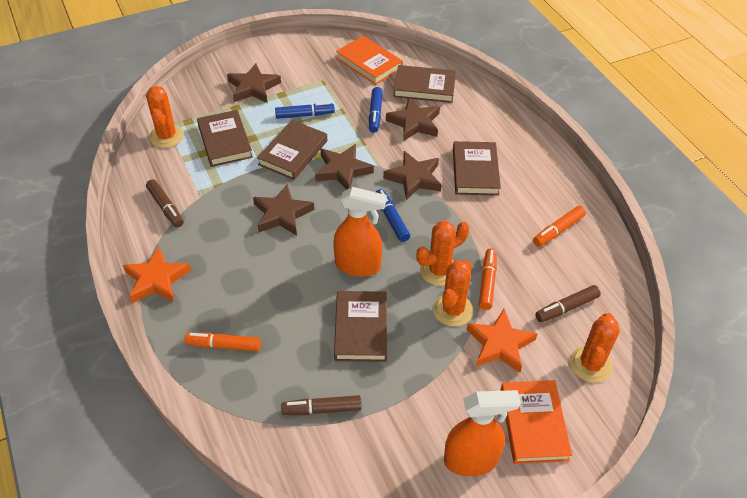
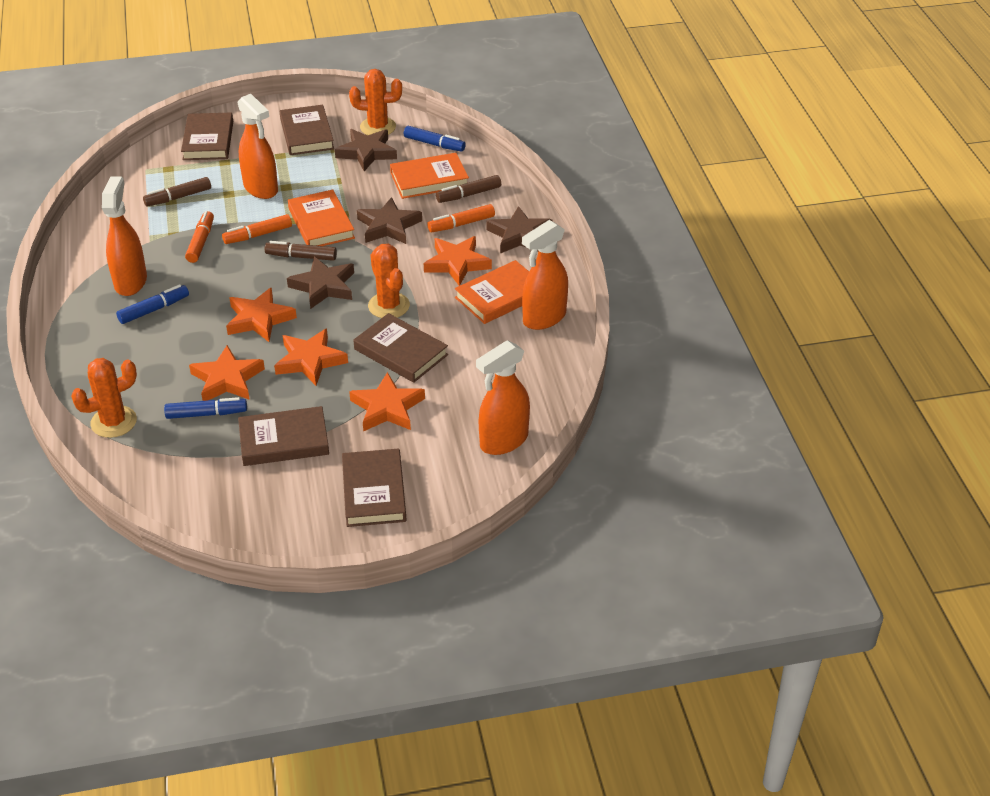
brown star: [227,63,281,103] [253,184,314,236] [315,144,374,190] [383,151,442,200] [386,97,440,141] = 5 -> [287,256,354,309] [335,129,397,171] [357,197,422,244] [487,206,553,254] = 4
orange book: [336,36,403,85] [501,380,572,464] = 2 -> [288,190,355,246] [390,153,469,199] [455,260,529,324] = 3
orange cactus: [146,86,184,148] [416,221,469,286] [433,260,474,327] [570,313,620,383] = 4 -> [71,358,137,438] [349,69,402,135] [368,244,410,318] = 3
orange spray bottle: [333,187,387,277] [444,390,521,476] = 2 -> [102,176,147,296] [238,94,278,199] [476,340,530,455] [522,220,568,330] = 4
orange star: [123,246,191,303] [466,309,537,373] = 2 -> [189,345,265,401] [226,287,297,342] [274,328,348,386] [349,372,425,432] [424,236,492,286] = 5

